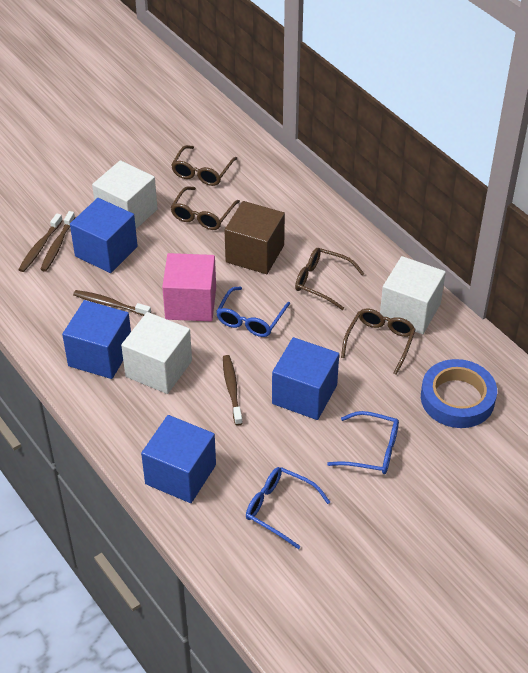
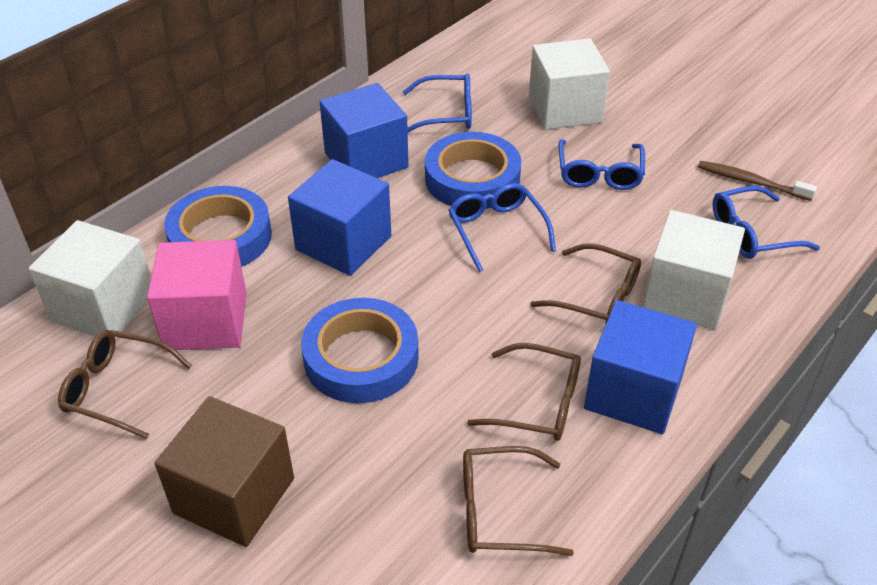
blue cube: [62,300,131,379] [70,198,138,273] [141,415,216,503] [272,337,339,420] = 4 -> [288,159,391,276] [319,83,409,178] [584,300,697,434] = 3
blue glasses: [216,286,290,337] [246,467,330,549] [327,411,399,474] = 3 -> [403,73,472,132] [449,183,556,272] [558,139,645,190] [713,186,820,259] = 4
blue tape: [421,359,497,428] = 1 -> [164,186,272,267] [301,298,419,403] [425,132,521,209] = 3
brown toothbrush: [18,213,63,272] [40,211,75,272] [73,290,151,316] [223,355,243,426] = 4 -> [698,161,817,201] = 1

